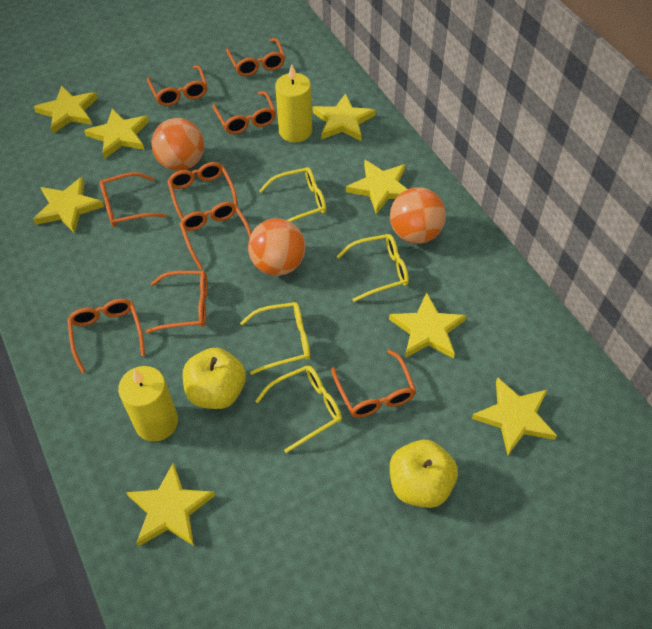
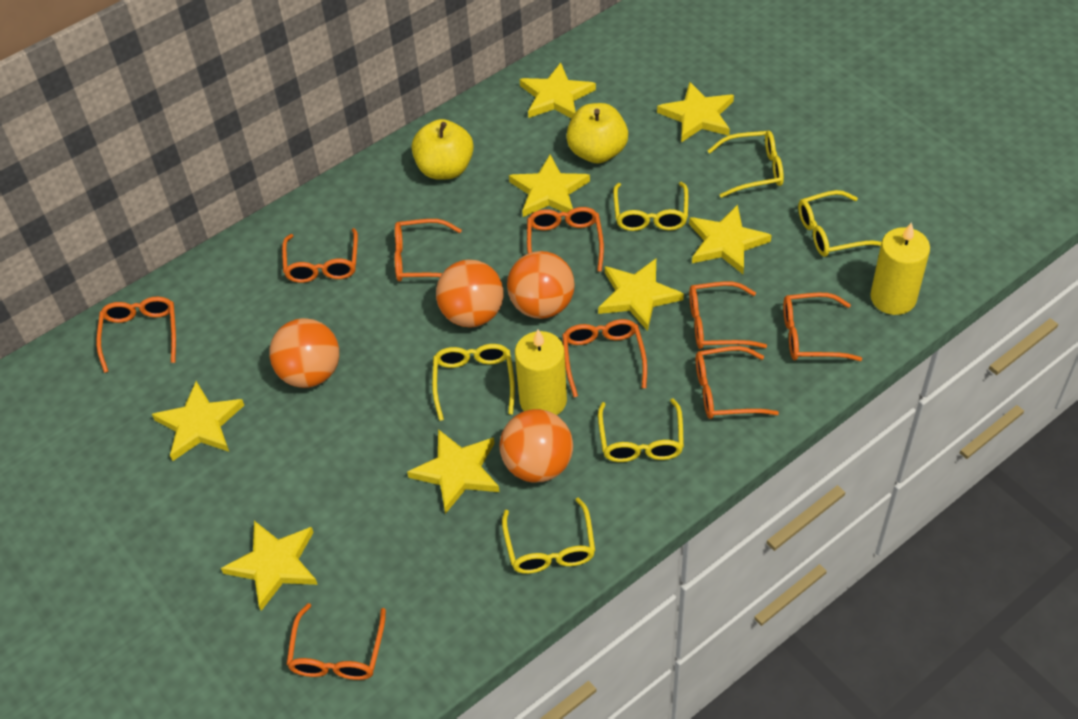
orange ball: [151,118,204,171] [248,218,306,276] [390,187,446,244] = 3 -> [269,318,339,388] [436,260,504,327] [500,409,573,483] [507,251,575,319] = 4
yellow glasses: [240,302,310,375] [256,366,342,453] [259,167,326,222] [336,234,409,302] = 4 -> [432,344,515,421] [502,497,595,574] [598,399,684,462] [613,182,688,231] [708,131,784,198] [798,190,882,257] = 6

